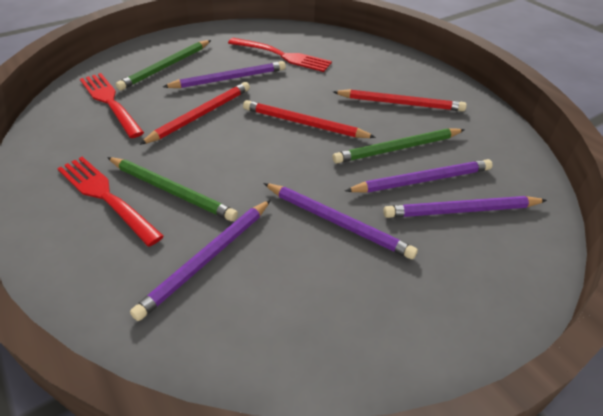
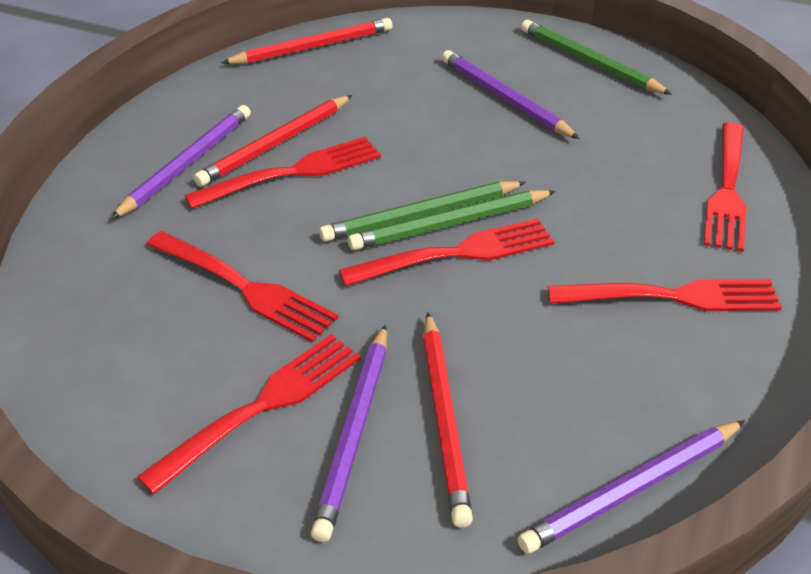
purple pencil: [130,200,271,321] [163,61,286,88] [263,183,418,259] [345,159,493,193] [383,196,547,218] = 5 -> [111,105,251,219] [311,324,387,542] [442,50,580,139] [517,420,745,554] = 4
red fork: [57,157,164,247] [80,73,144,138] [228,38,332,72] = 3 -> [137,334,361,494] [147,231,339,342] [184,137,381,209] [339,218,555,286] [547,279,782,311] [704,122,747,252] = 6

